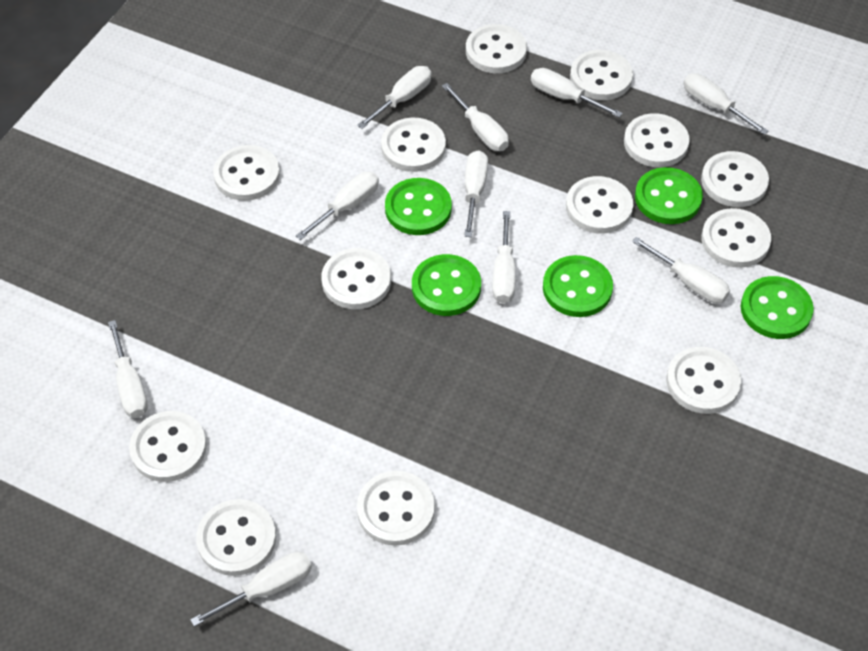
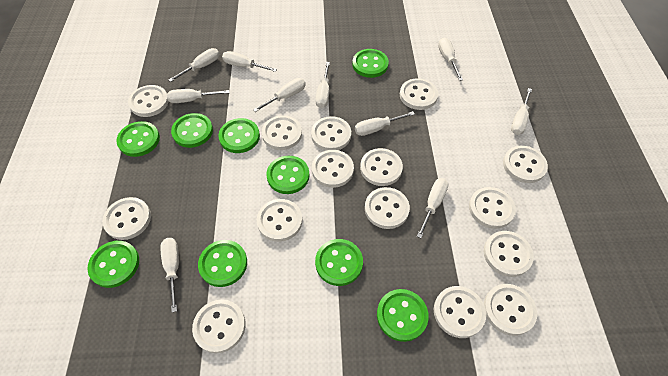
green button: [385,178,452,235] [412,254,481,316] [543,255,613,317] [635,167,703,224] [741,276,814,339] = 5 -> [87,241,139,288] [116,121,160,157] [171,113,213,148] [198,240,247,287] [218,118,260,153] [266,156,310,194] [315,239,363,286] [352,49,389,78] [377,289,429,342] = 9
white button: [129,411,207,482] [196,499,276,576] [213,145,280,201] [321,248,391,309] [357,471,435,546] [381,118,446,172] [466,24,527,73] [566,176,633,234] [570,50,633,100] [624,113,690,167] [666,347,741,414] [701,151,769,207] [701,208,771,268] = 13 -> [102,197,151,240] [128,85,169,117] [192,299,246,353] [257,199,302,242] [262,115,302,150] [311,116,351,151] [312,150,354,188] [360,148,403,186] [365,187,410,229] [400,78,438,110] [434,286,486,338] [469,187,516,229] [484,231,534,277] [484,284,537,336] [503,146,548,183] = 15

